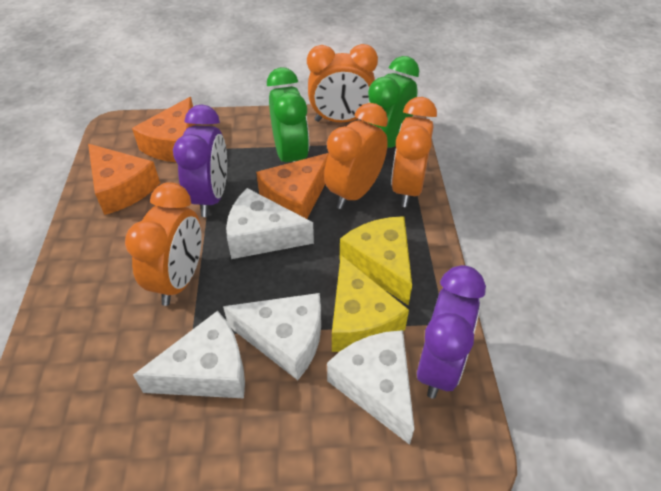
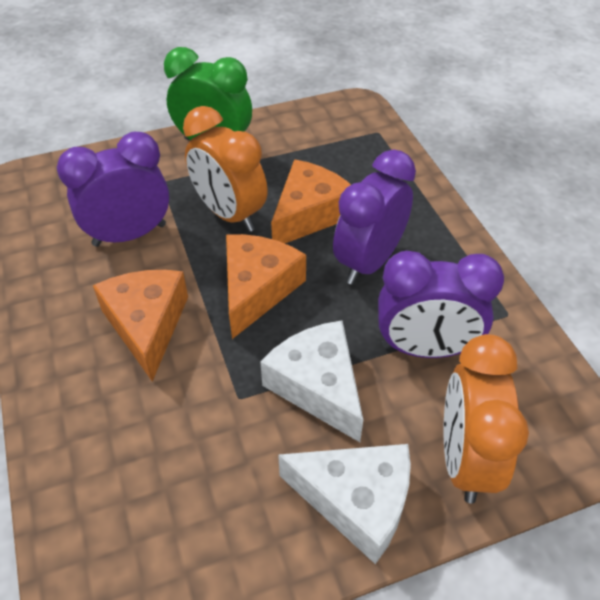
green clock: [267,67,309,163] [365,56,419,148] = 2 -> [164,47,252,140] = 1
orange clock: [125,182,202,306] [307,44,378,122] [324,103,388,209] [391,97,437,207] = 4 -> [183,106,268,232] [444,334,529,504] = 2
purple clock: [173,104,227,217] [417,265,486,399] = 2 -> [57,132,169,247] [333,150,416,285] [378,251,504,358] = 3
white cheese: [133,311,245,398] [223,293,321,380] [226,188,314,259] [327,330,414,445] = 4 -> [260,321,363,442] [278,444,411,564] = 2
yellow cheese: [332,255,409,352] [340,216,412,306] = 2 -> none = 0

